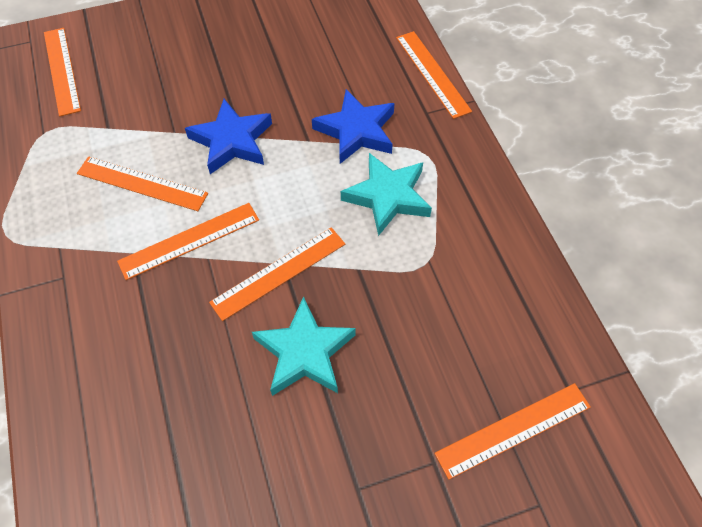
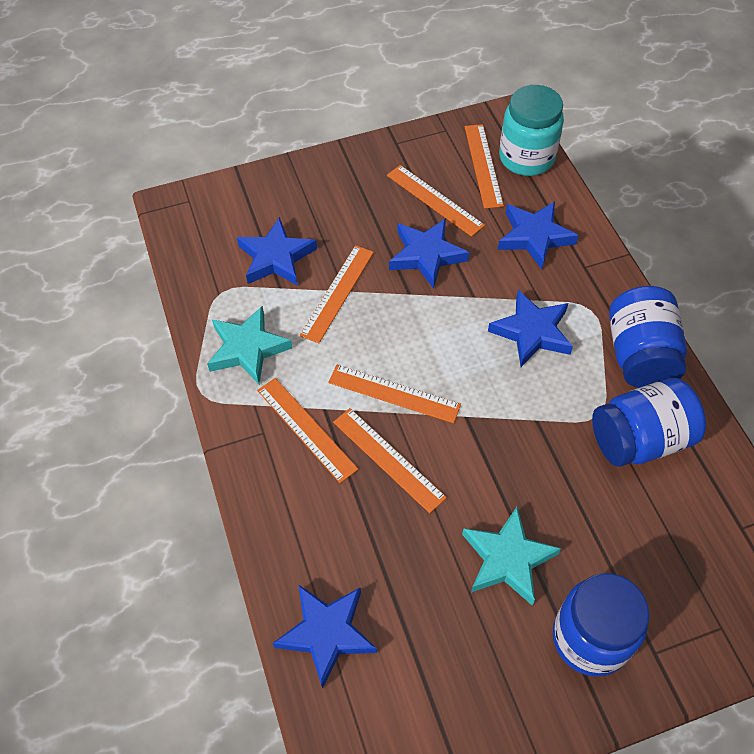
blue jar: none = 0 -> [553,573,649,677] [592,378,706,467] [609,286,687,388] = 3
blue star: [185,99,272,174] [312,89,395,164] = 2 -> [237,217,317,286] [273,584,377,689] [389,218,469,289] [488,290,573,367] [498,201,579,269] = 5
turquoise jar: none = 0 -> [499,85,564,176] = 1

